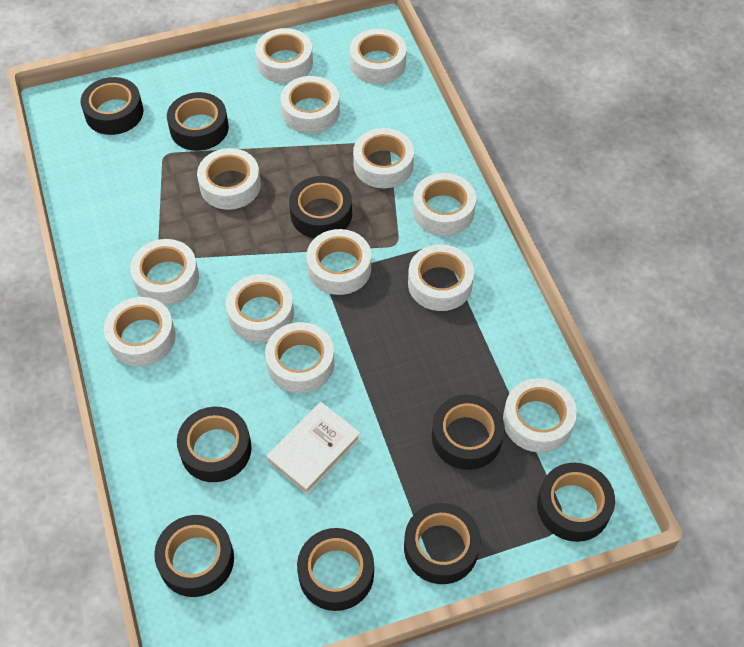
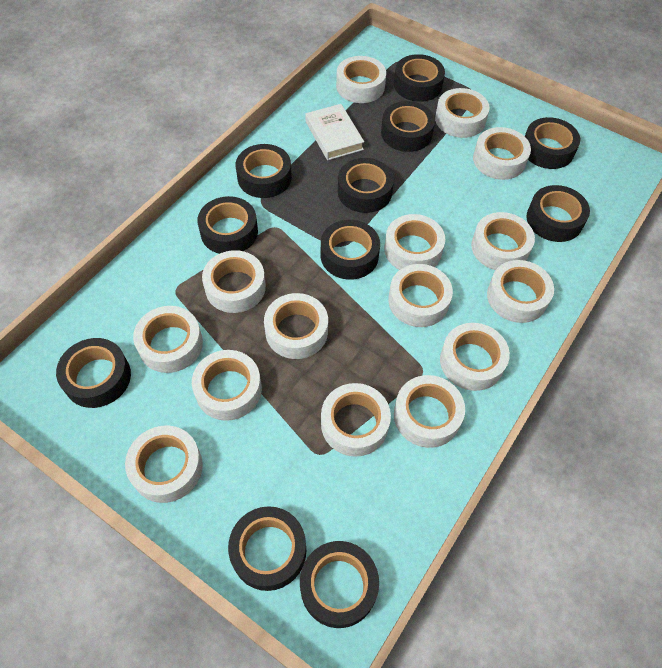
black tape: [80,77,144,135] [154,515,234,597] [167,92,229,151] [177,407,252,482] [289,176,352,238] [297,528,374,611] [404,503,481,584] [432,395,505,470] [537,463,615,542] = 9 -> [56,338,131,408] [197,196,258,254] [228,506,306,591] [236,144,292,198] [300,541,379,628] [321,220,380,280] [338,158,394,213] [381,101,435,152] [394,54,445,102] [525,117,580,169] [526,185,590,242] = 11
white tape: [104,297,176,367] [130,239,199,305] [197,148,261,210] [226,274,294,342] [255,28,313,83] [265,322,335,393] [280,76,340,134] [307,229,371,295] [350,29,407,84] [353,128,414,188] [408,245,474,311] [413,173,476,236] [503,379,577,453] = 13 -> [125,426,203,503] [133,306,203,373] [192,350,262,421] [202,250,266,313] [264,293,328,359] [321,383,391,457] [336,56,386,103] [384,214,445,270] [388,264,453,327] [394,375,465,448] [435,88,490,138] [440,323,510,391] [471,212,535,270] [473,127,531,180] [487,260,554,323] = 15

